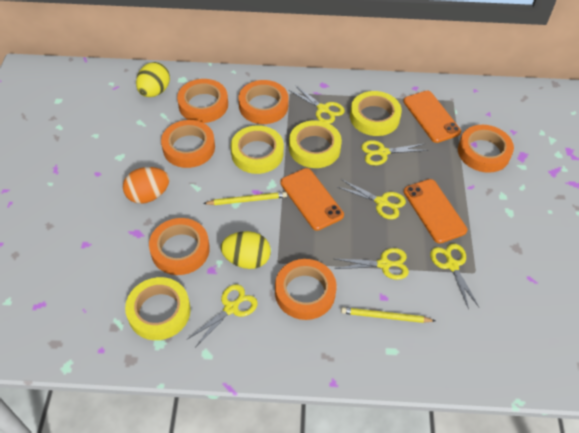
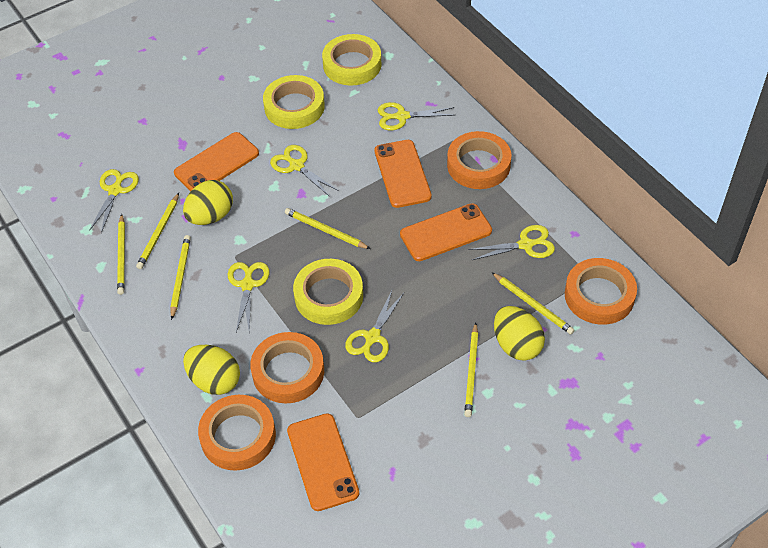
orange egg: [123,167,169,204] = 1 -> none = 0
orange phone: [280,168,344,231] [403,91,461,143] [404,179,467,243] = 3 -> [174,132,259,191] [287,413,359,511] [375,140,432,208] [400,203,492,261] = 4
orange tape: [149,218,210,275] [161,120,215,168] [177,79,228,123] [239,80,289,124] [275,259,337,320] [458,125,514,173] = 6 -> [198,395,276,471] [250,332,324,404] [447,131,511,189] [565,258,637,325] = 4
yellow egg: [136,62,170,97] [221,231,271,269] = 2 -> [183,180,233,225] [183,345,240,395] [494,306,545,361] = 3
yellow pencil: [203,192,287,205] [341,307,435,323] = 2 -> [117,214,125,295] [136,193,179,269] [170,235,191,320] [285,208,370,249] [464,323,478,417] [491,272,575,335] = 6
yellow tape: [125,277,191,340] [231,125,284,174] [289,120,342,168] [350,91,402,136] = 4 -> [263,75,325,129] [293,259,363,325] [322,34,382,86] = 3

